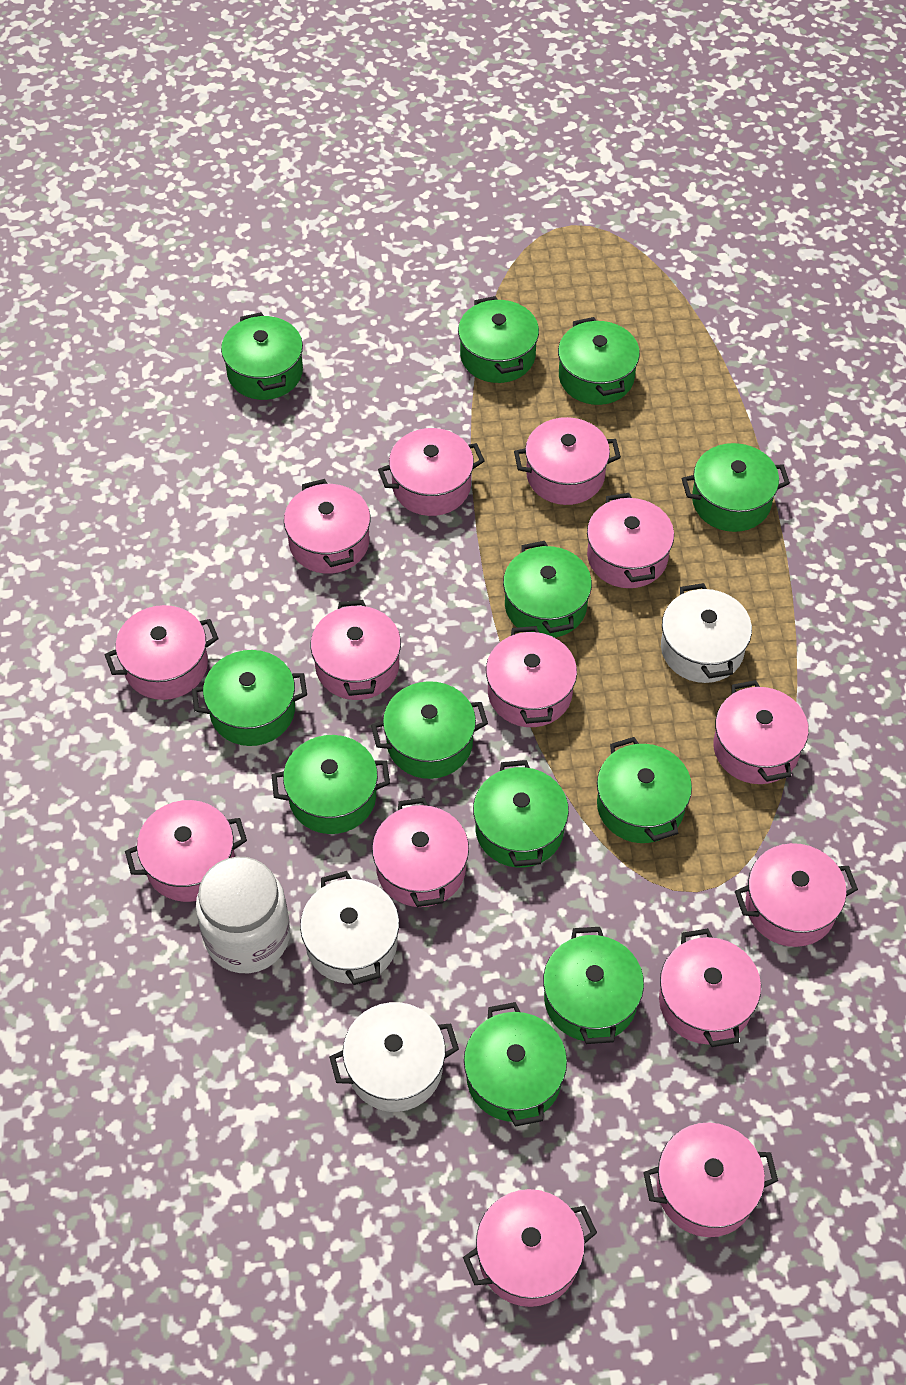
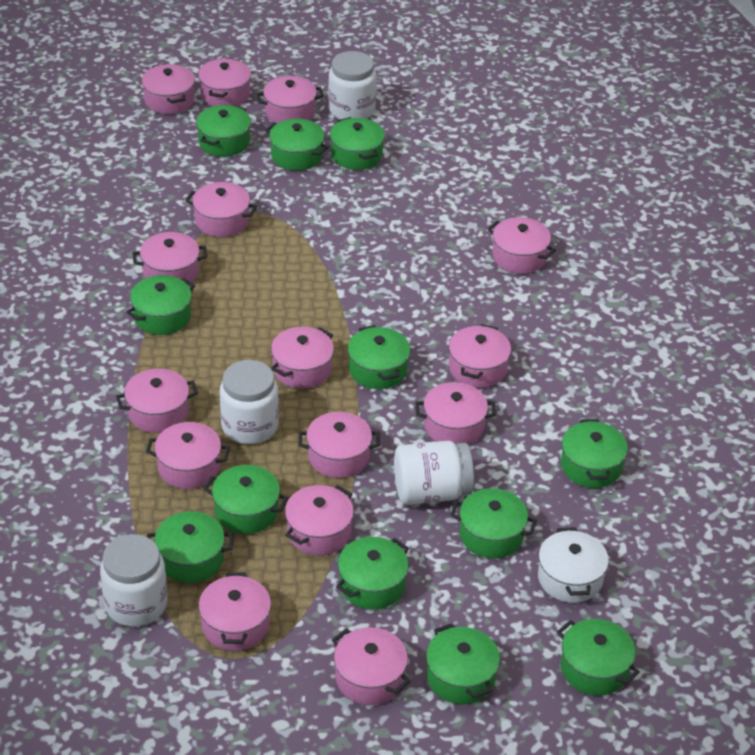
pink pot: [105,605,219,700] [125,800,247,902] [284,479,370,574] [310,600,401,700] [372,798,469,907] [378,428,485,516] [463,1189,597,1307] [486,626,577,727] [514,417,621,505] [587,493,674,588] [643,1123,778,1237] [659,928,761,1047] [713,680,809,784] [735,843,858,947] = 14 -> [116,368,198,433] [132,232,207,285] [142,64,195,114] [146,422,230,489] [185,182,257,237] [198,58,251,106] [199,572,271,651] [256,76,324,123] [271,327,334,389] [285,485,354,555] [298,412,380,478] [332,627,410,705] [415,382,496,445] [449,324,511,388] [488,217,556,274] = 15
white jar: [196,857,290,973] = 1 -> [100,534,167,627] [220,360,279,444] [328,51,376,119] [394,441,474,505] = 4
white pot: [300,871,399,985] [329,1002,459,1112] [661,583,752,683] = 3 -> [538,527,609,603] = 1

